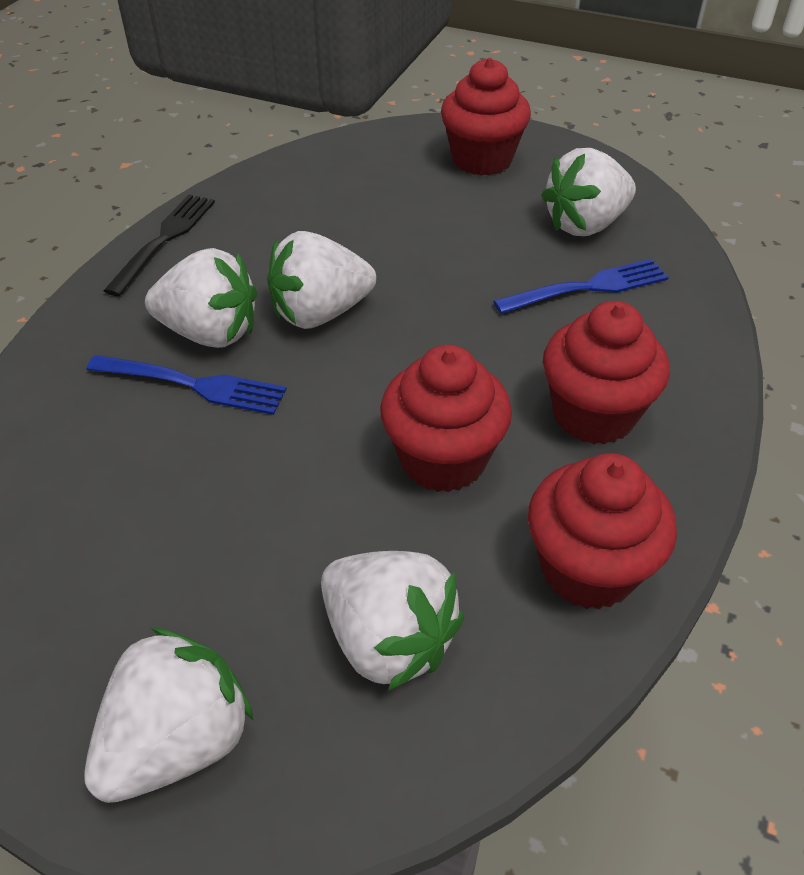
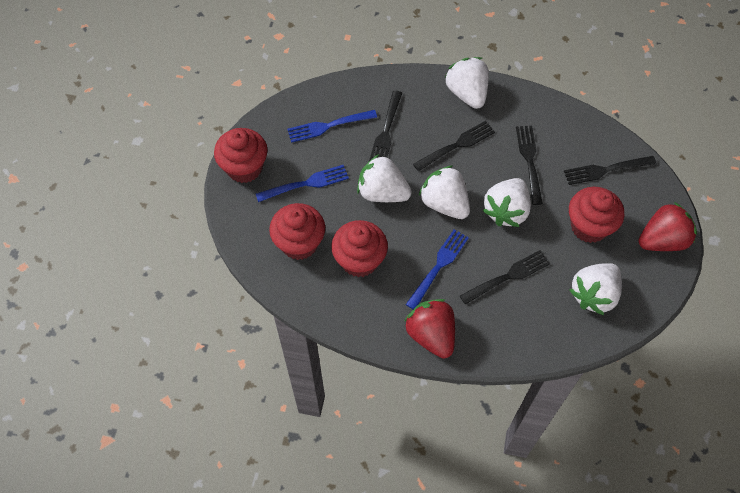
black fork: [104,194,215,296] = 1 -> [369,90,402,161] [413,121,495,171] [460,250,550,304] [516,126,543,205] [564,156,656,185] = 5
blue fork: [87,355,287,415] [493,259,669,314] = 2 -> [256,165,349,202] [287,110,377,143] [406,229,469,309] = 3
red strawberry: none = 0 -> [404,299,455,358] [638,202,697,251] = 2

